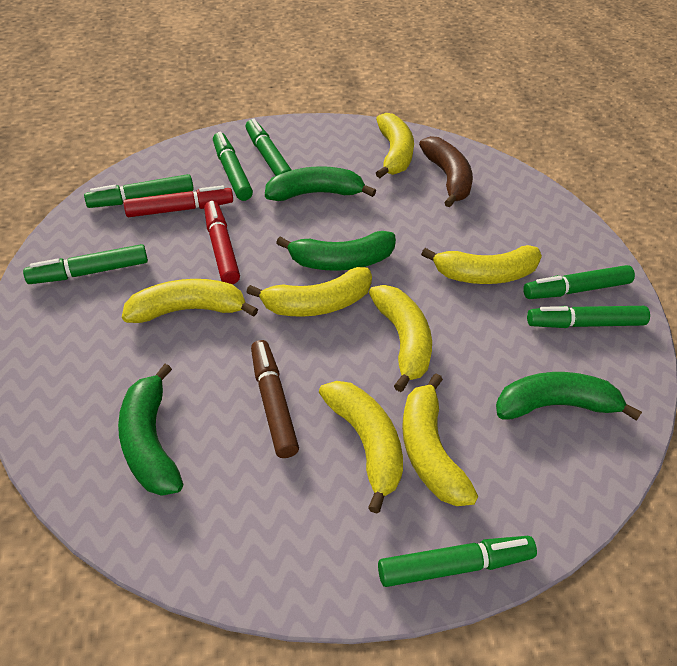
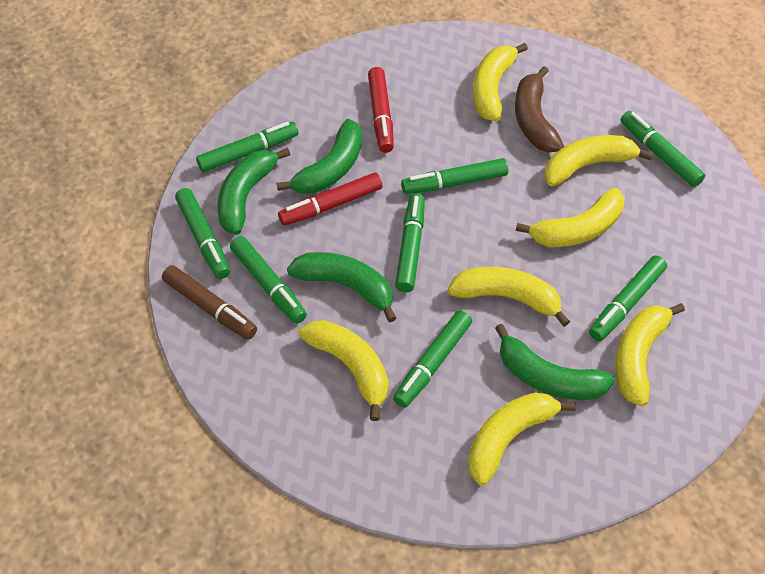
green marker: [23,244,148,284] [84,174,194,208] [213,132,253,201] [246,118,291,176] [378,536,537,587] [523,265,635,299] [527,306,650,328] = 7 -> [175,188,230,279] [196,122,298,172] [230,236,307,324] [393,310,472,408] [395,194,425,292] [401,158,508,194] [589,255,667,341] [620,111,705,187] = 8

